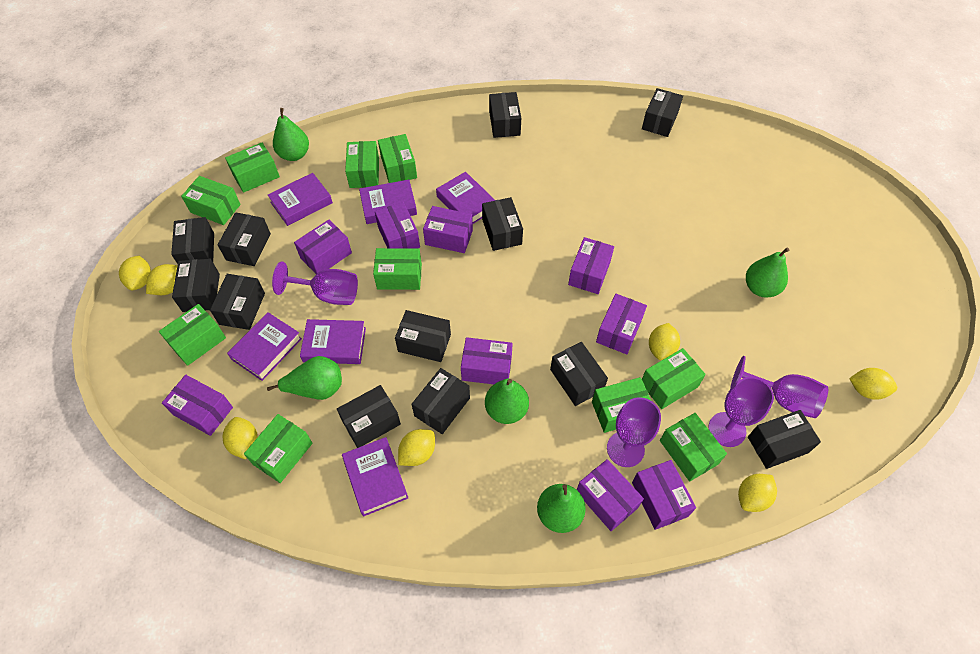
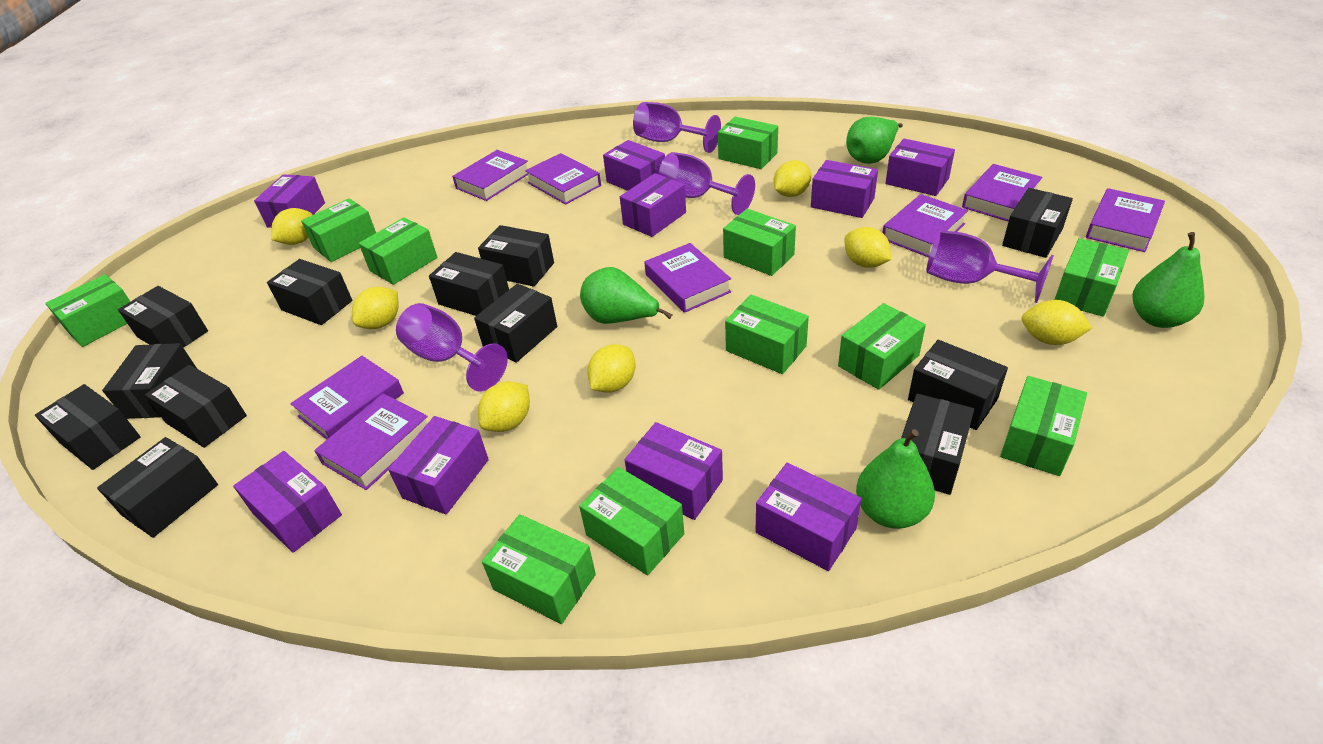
green box: [159,304,226,366] [181,176,241,225] [225,142,280,193] [244,414,313,483] [345,141,379,188] [373,248,422,290] [378,134,417,183] [592,377,651,433] [642,348,706,409] [660,413,727,482] = 10 -> [45,274,131,347] [301,198,376,262] [359,217,437,285] [482,514,596,624] [579,467,684,575] [718,117,778,169] [723,209,796,276] [725,295,809,374] [838,303,926,390] [1000,376,1087,476] [1054,238,1129,317] = 11
green pear: [267,356,342,400] [273,108,309,161] [485,379,529,424] [537,484,586,533] [746,248,789,298] = 5 -> [580,267,672,324] [846,117,903,164] [856,429,935,529] [1132,232,1204,328] = 4
purple book: [227,312,302,381] [268,173,333,226] [300,319,366,364] [342,437,408,516] [359,180,417,224] [436,172,495,224] = 6 -> [290,356,404,440] [314,393,428,490] [452,150,528,201] [525,153,601,205] [644,243,731,313] [882,194,968,257] [962,164,1043,222] [1086,188,1165,252] = 8

